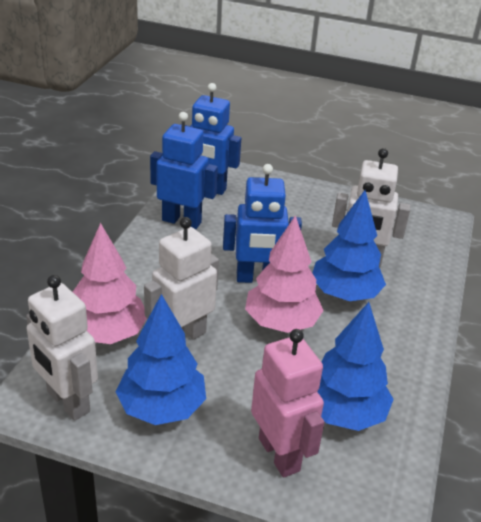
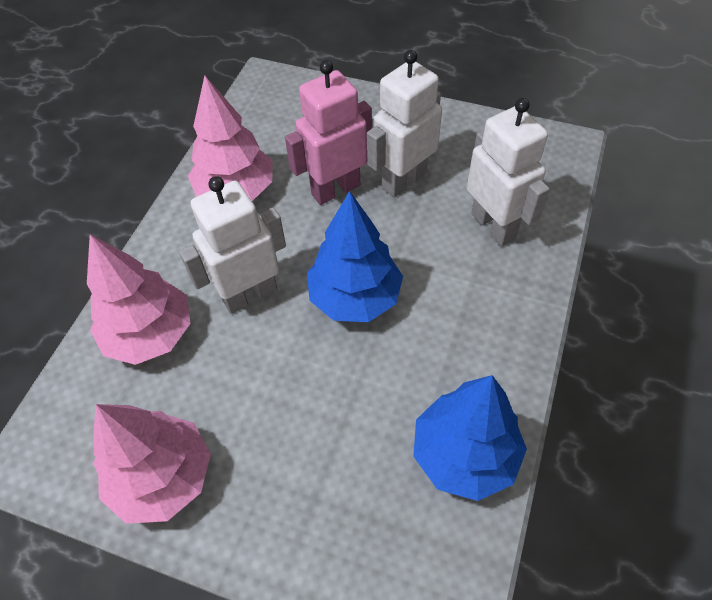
blue robot: [150,112,218,229] [181,83,241,195] [223,164,302,283] = 3 -> none = 0
blue tree: [115,294,206,425] [313,190,386,301] [317,302,394,431] = 3 -> [307,191,403,322] [413,375,527,501] = 2
pink tree: [73,223,147,344] [245,215,324,333] = 2 -> [87,234,191,365] [93,404,211,524] [188,75,273,201] = 3

